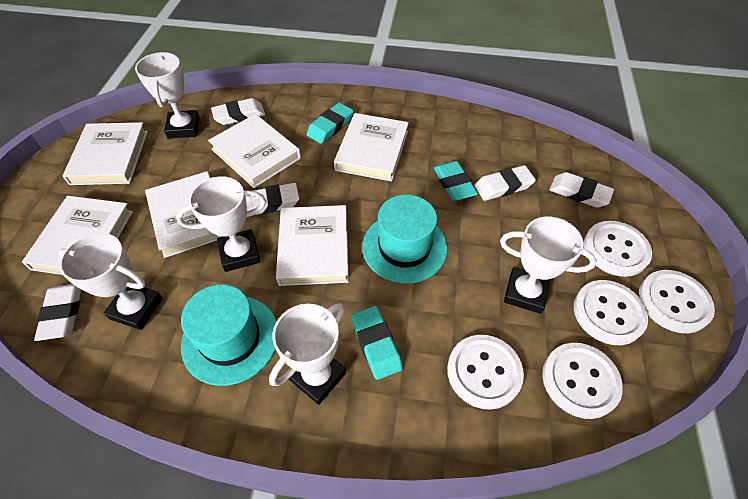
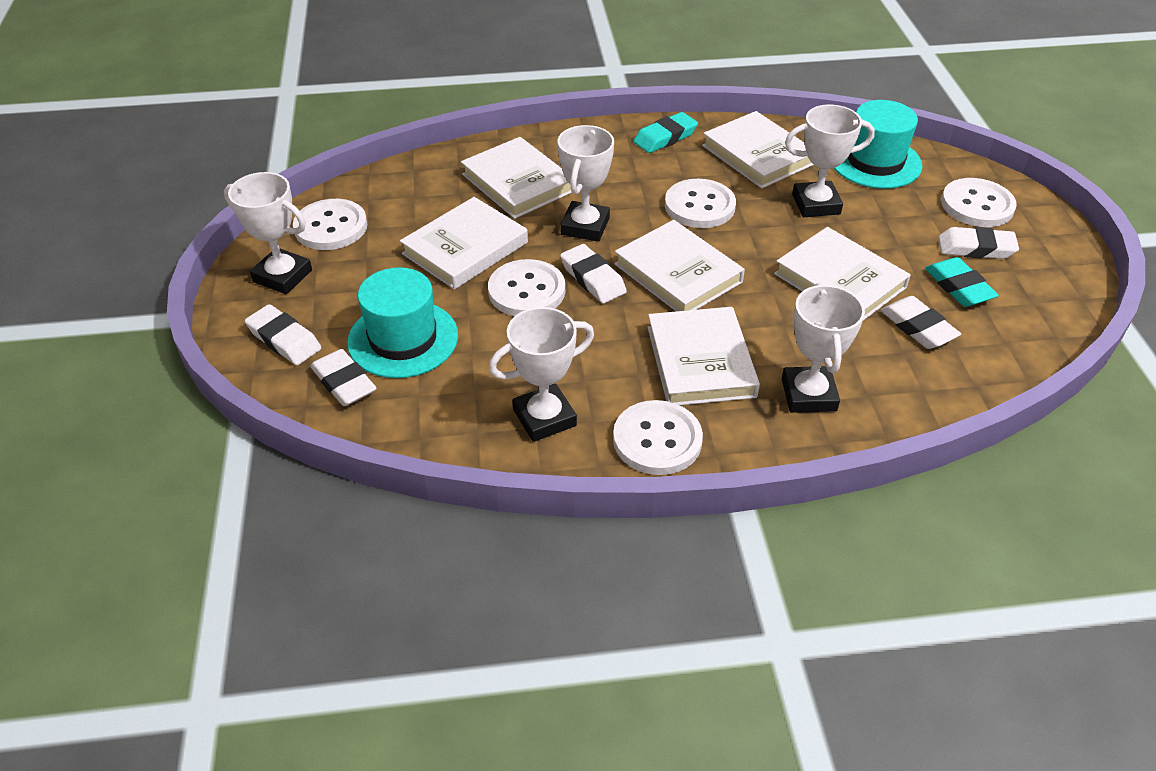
turquoise eraser: [306,103,354,144] [351,306,403,380] [434,161,478,201] = 3 -> [634,112,698,153] [925,257,999,307] = 2

